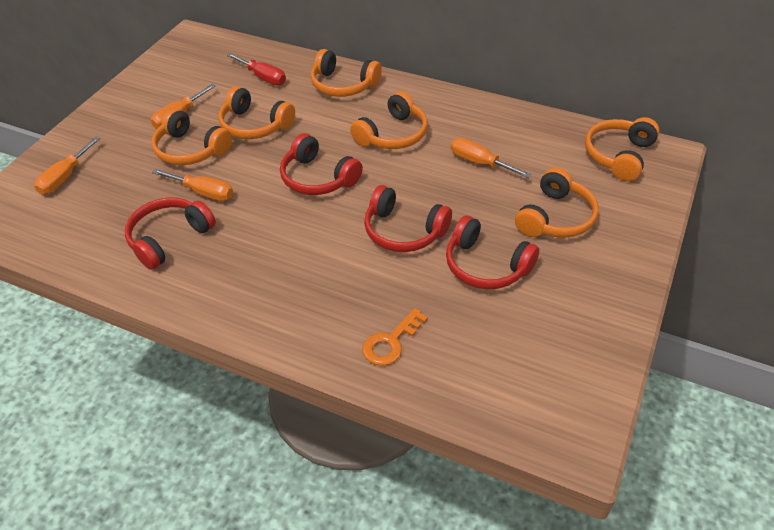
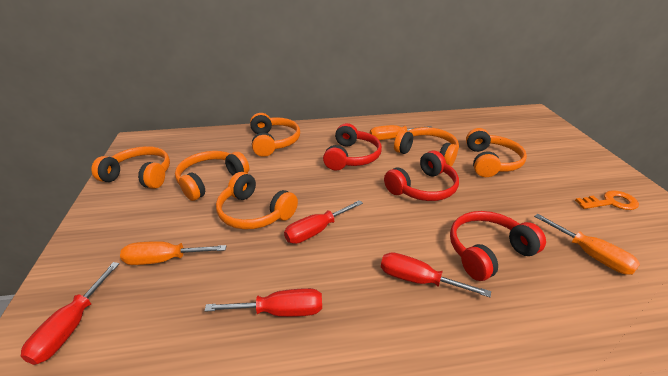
orange screwdriver: [34,137,100,195] [151,84,216,129] [152,169,233,201] [451,138,532,178] = 4 -> [120,241,226,265] [370,125,432,140] [534,214,640,275] = 3
red headphones: [125,197,216,270] [280,133,363,195] [364,185,452,252] [446,215,539,289] = 4 -> [323,123,382,170] [384,151,459,201] [450,211,546,281] = 3
red screwdriver: [227,53,286,85] = 1 -> [21,262,119,365] [204,288,322,317] [284,200,363,244] [381,252,491,297] = 4

